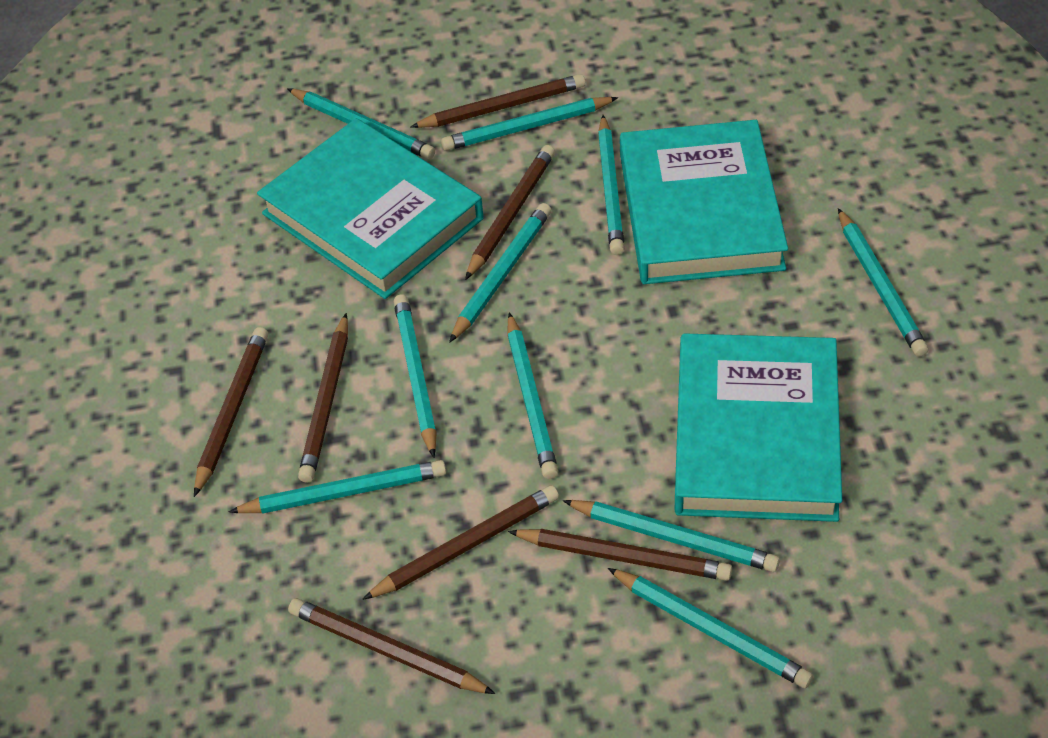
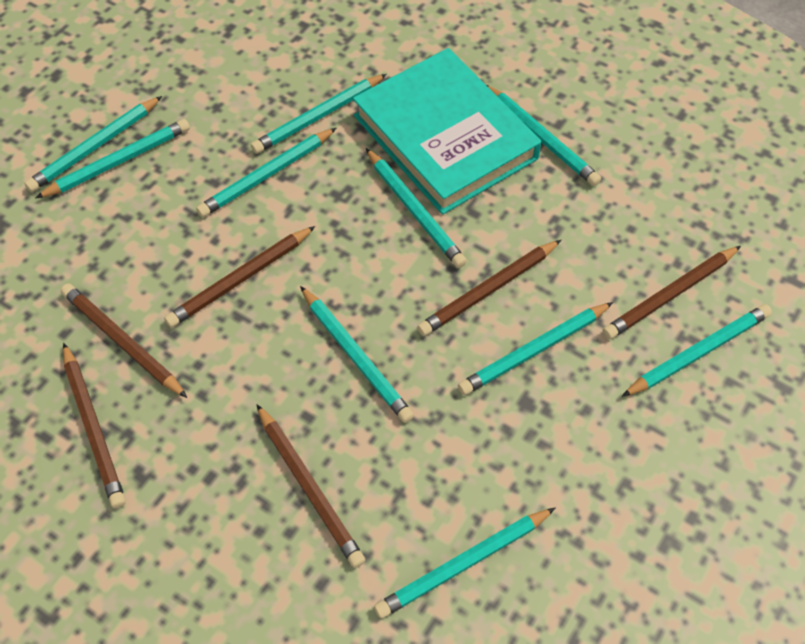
brown pencil: [194,327,268,497] [288,598,496,694] [298,313,348,483] [363,485,559,600] [410,74,586,128] [465,145,555,280] [508,529,732,581] = 7 -> [61,284,187,398] [63,343,126,508] [164,226,315,328] [256,404,365,568] [417,240,561,336] [603,246,741,340] = 6
turquoise book: [257,118,483,299] [620,120,788,284] [675,333,842,522] = 3 -> [353,48,542,215] = 1

